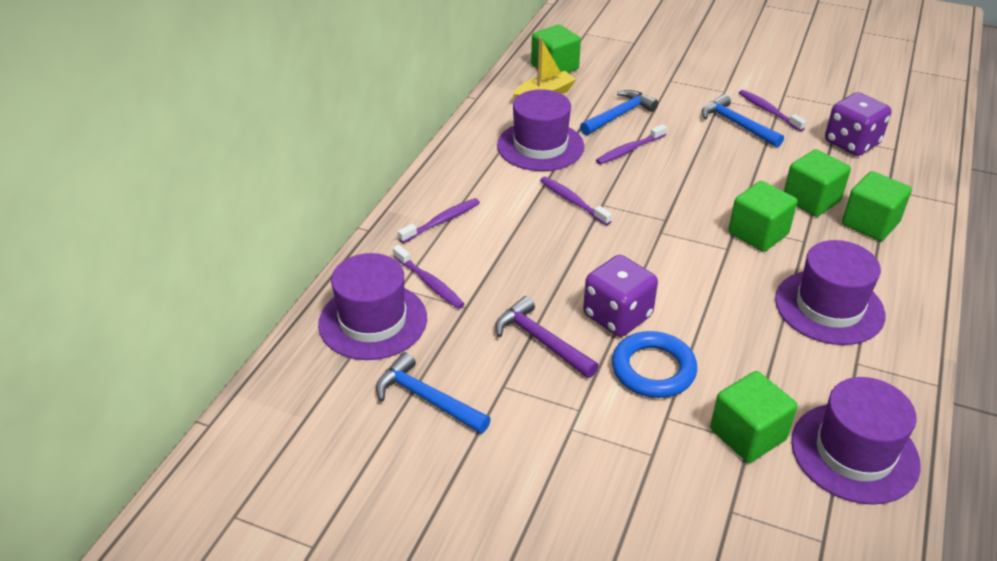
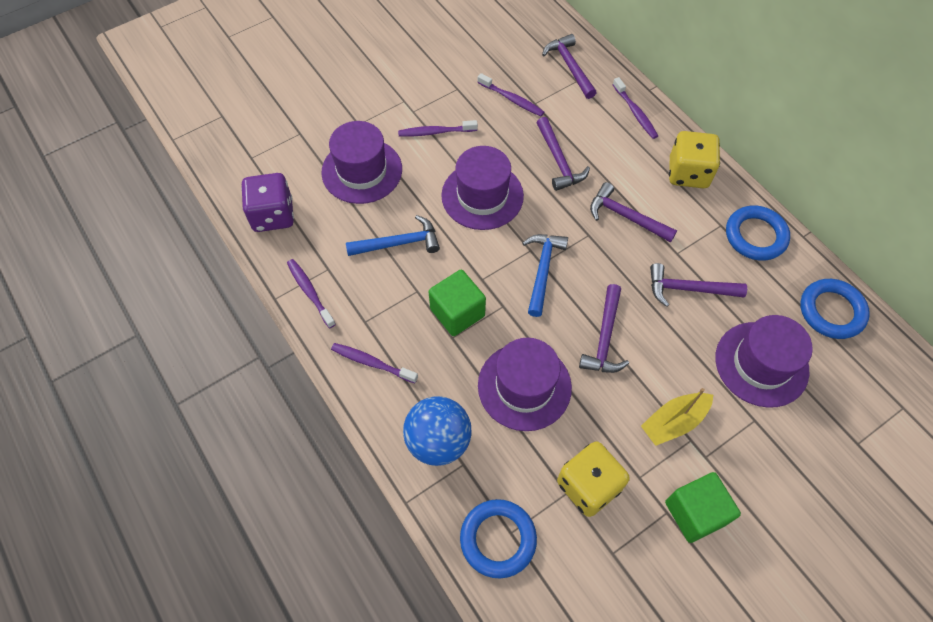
blue ball: none = 0 -> [403,396,472,466] = 1
blue hammer: [376,352,491,434] [580,90,658,135] [701,94,784,147] = 3 -> [346,215,440,256] [522,234,568,317] = 2
blue ring: [612,331,697,398] = 1 -> [460,499,537,578] [726,205,790,261] [800,279,870,339] = 3
green cube: [531,25,581,73] [710,371,798,463] [728,181,798,252] [784,149,851,217] [842,171,912,241] = 5 -> [429,270,486,336] [665,472,741,543] = 2
purple dice: [583,255,658,337] [825,92,891,156] = 2 -> [241,173,294,232] = 1
purple hammer: [495,296,599,378] = 1 -> [537,117,590,191] [542,34,597,99] [579,284,629,373] [590,182,677,243] [650,263,747,307] = 5
yellow dice: none = 0 -> [557,441,630,517] [669,131,720,188] = 2

